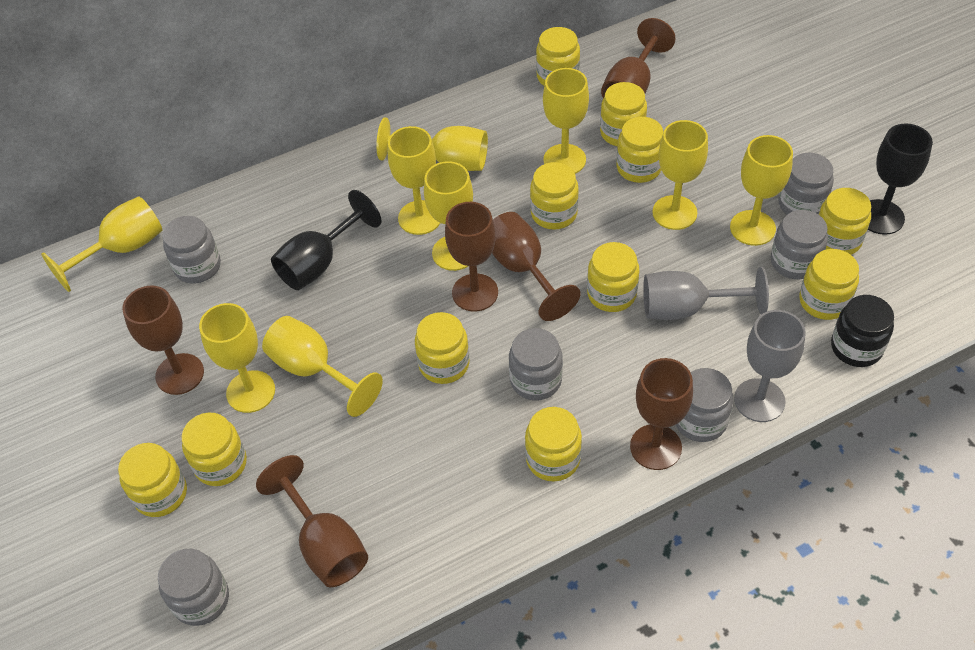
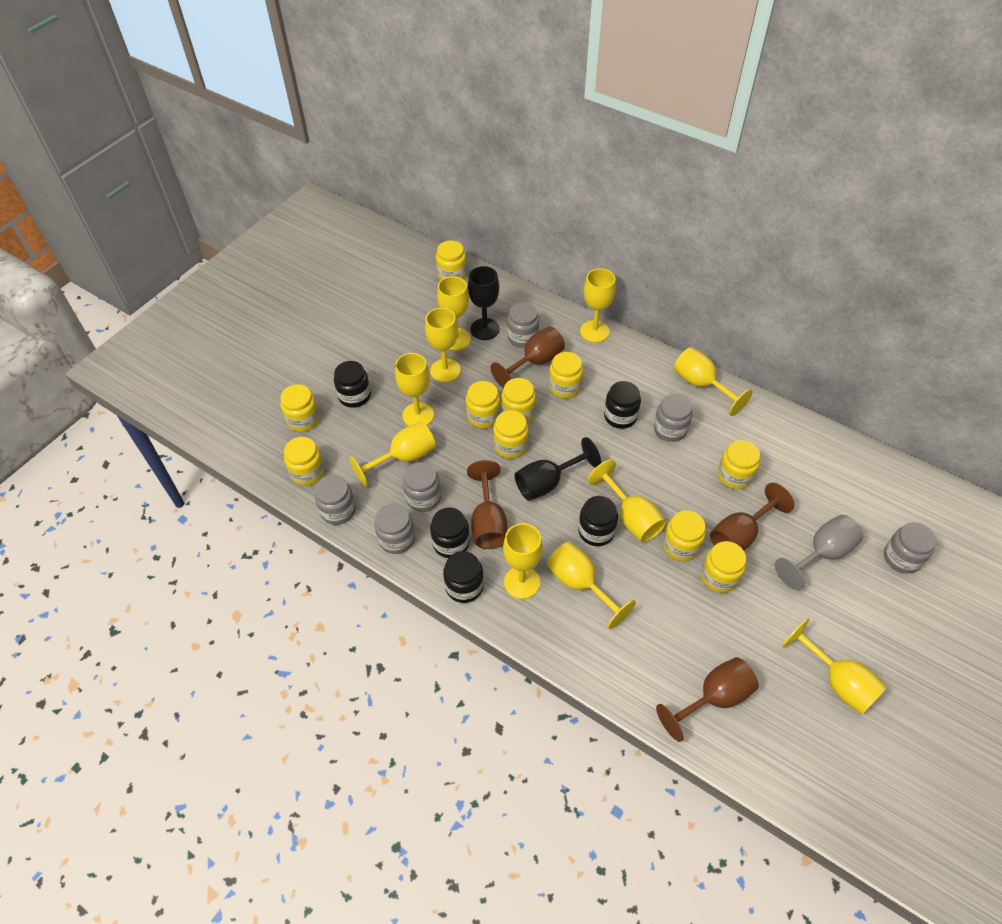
black jar: [831,295,894,367] = 1 -> [334,361,371,408] [430,508,470,558] [443,551,484,603] [578,496,618,546] [604,381,641,429] = 5
brown goblet: [122,285,204,395] [256,455,368,587] [445,202,498,312] [492,212,581,321] [601,18,676,98] [630,358,693,470] = 6 -> [467,460,508,549] [491,326,565,388] [656,657,759,742] [710,483,794,550] = 4
grey goblet: [643,267,769,320] [734,310,806,422] = 2 -> [775,515,863,590] = 1
yellow goblet: [41,196,162,292] [199,303,275,413] [262,316,383,417] [377,117,488,171] [388,126,440,235] [424,161,473,271] [543,68,589,174] [652,120,708,230] [730,135,793,246] = 9 -> [349,421,436,487] [395,353,434,426] [425,308,461,382] [437,276,471,350] [503,523,543,599] [547,542,636,629] [580,268,616,342] [588,460,666,543] [674,347,753,416] [782,618,887,715] = 10
yellow jar: [118,443,187,517] [182,413,247,486] [415,312,470,384] [525,407,582,481] [530,162,579,230] [536,27,580,86] [587,242,639,312] [600,82,647,146] [616,117,663,183] [799,249,859,320] [818,188,871,255] = 11 -> [280,384,320,432] [284,437,325,486] [436,240,467,280] [466,381,501,428] [493,410,529,459] [501,378,536,423] [549,352,583,398] [663,510,706,561] [701,541,746,593] [718,440,760,489] = 10

